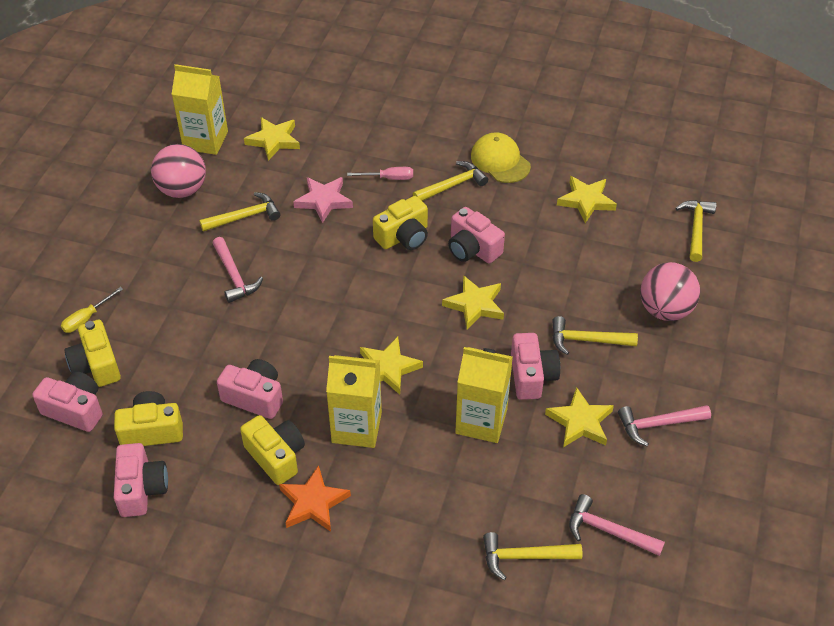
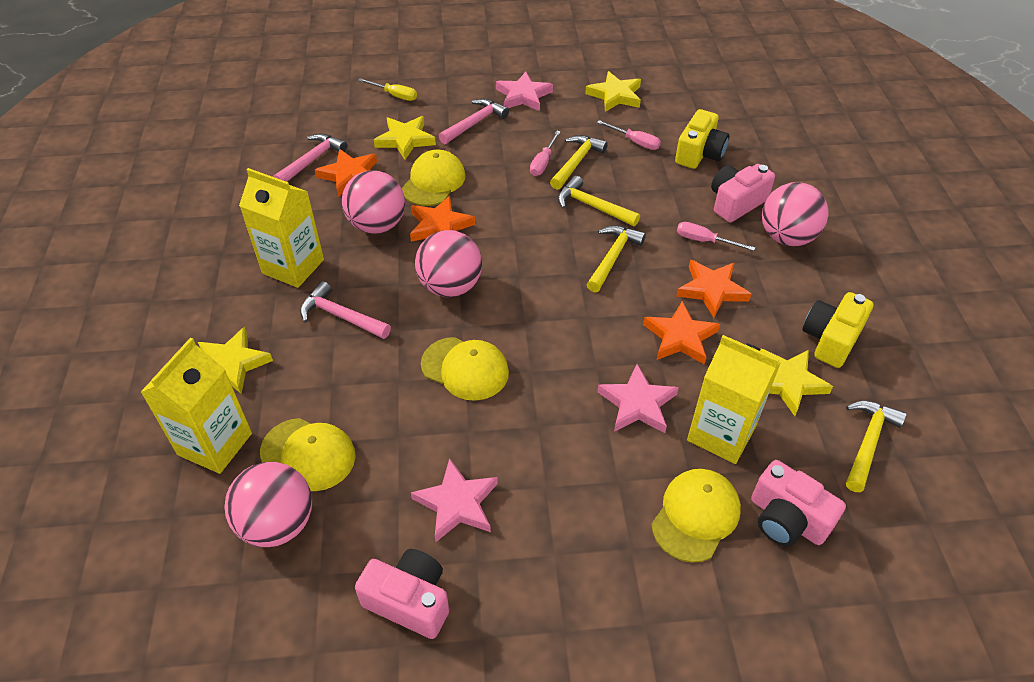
orange star: [279,465,351,532] = 1 -> [315,149,377,197] [410,196,475,242] [643,301,720,365] [676,260,751,318] = 4
pink ball: [151,144,206,198] [640,262,700,321] = 2 -> [224,462,312,548] [342,170,405,234] [415,230,482,297] [762,182,829,246] = 4
pink camera: [32,371,103,432] [114,443,168,517] [217,359,283,419] [448,207,505,264] [511,333,560,400] = 5 -> [355,549,449,639] [711,164,775,222] [751,460,846,546] = 3
pink screwdriver: [347,167,413,180] = 1 -> [530,131,561,176] [597,120,661,150] [677,222,755,251] = 3
pink star: [293,177,353,223] = 1 -> [411,458,498,542] [496,71,553,111] [597,364,679,433] = 3
yellow camera: [64,320,121,387] [114,391,183,446] [240,415,305,485] [373,196,428,250] = 4 -> [675,109,729,169] [802,292,874,368] = 2
yellow cap: [471,133,531,183] = 1 -> [260,418,356,491] [402,150,466,206] [421,337,509,401] [651,469,741,563] = 4
yellow hammer: [199,192,281,232] [413,161,488,201] [483,532,583,580] [552,316,638,355] [675,200,717,262] = 5 -> [550,135,608,190] [558,176,640,226] [586,225,646,292] [846,401,907,492] = 4
yellow star: [244,117,300,161] [360,337,423,395] [442,275,504,329] [545,387,614,447] [557,176,617,223] = 5 -> [198,327,273,394] [374,116,436,160] [585,71,641,112] [760,349,833,416] = 4

